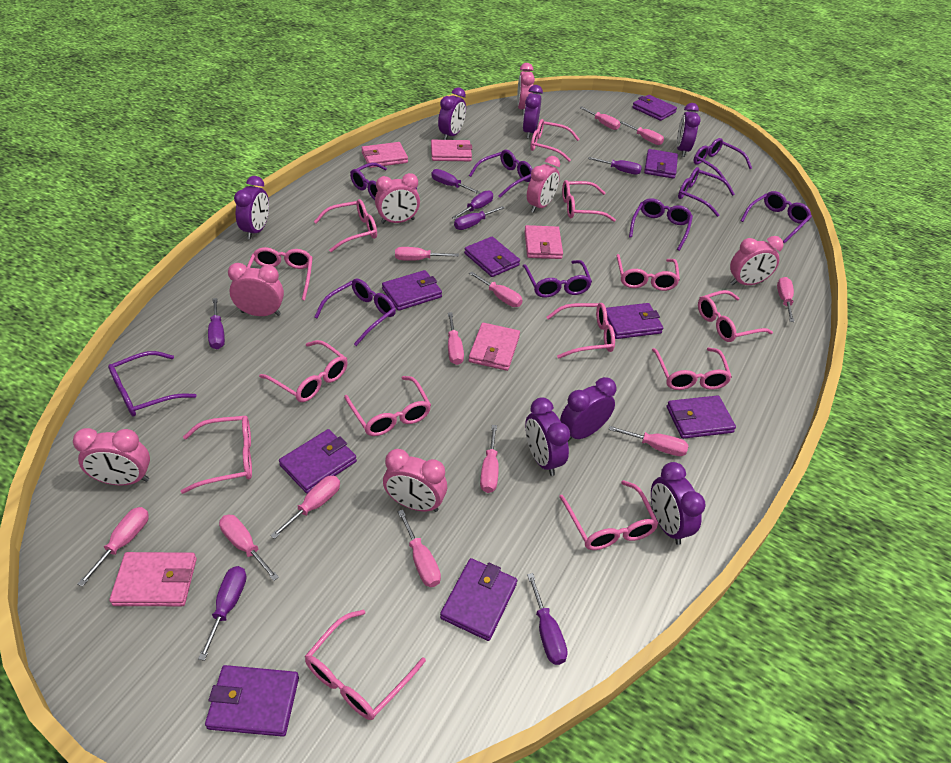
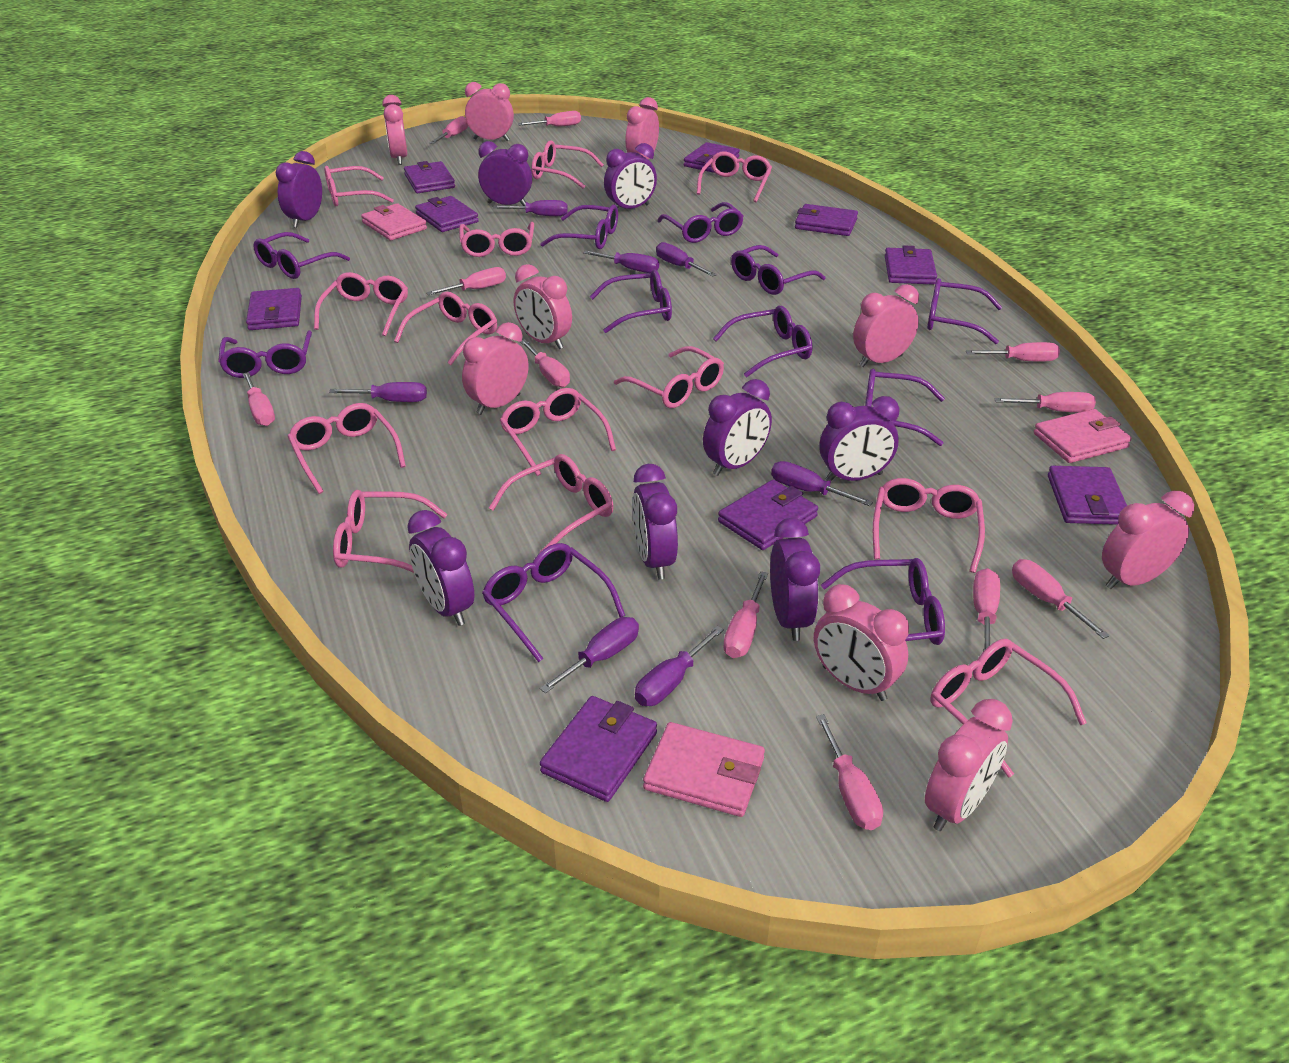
pink clock: [73,428,150,485] [228,263,284,316] [375,173,420,224] [383,449,447,512] [517,63,535,115] [527,156,560,213] [730,236,784,285] = 7 -> [382,95,407,165] [462,322,529,415] [465,82,514,141] [514,264,572,349] [625,97,659,159] [814,584,909,701] [853,284,919,367] [925,699,1013,831] [1102,491,1194,589] = 9
pink screwdriver: [78,507,149,587] [219,515,279,581] [270,476,340,539] [395,247,459,261] [398,510,441,587] [448,313,464,365] [469,271,523,307] [480,425,499,493] [580,106,620,130] [608,426,688,456] [620,121,664,145] [777,277,794,322] = 12 -> [243,372,275,426] [426,267,506,295] [430,116,468,144] [518,111,581,127] [521,339,570,387] [723,571,768,658] [816,714,883,830] [966,342,1060,361] [973,568,1000,652] [994,392,1096,412] [1012,559,1110,639] = 11
pink wallet: [109,552,197,606] [361,142,408,168] [431,140,472,161] [469,323,520,371] [524,225,563,259] = 5 -> [361,203,427,241] [643,722,765,817] [1034,409,1132,463] = 3
purple clock: [234,176,269,240] [438,87,466,140] [523,85,543,139] [525,397,570,476] [560,377,616,442] [651,462,706,545] [677,103,701,157] = 7 -> [276,151,322,228] [407,510,475,626] [478,141,532,206] [604,143,657,209] [632,464,678,579] [703,379,772,476] [770,518,820,641] [820,396,900,481] = 8
purple glasses: [108,351,196,416] [315,278,396,346] [350,163,417,200] [469,150,532,198] [522,260,592,298] [629,198,693,251] [678,167,735,217] [694,138,752,181] [741,191,812,243] = 9 -> [218,330,312,378] [253,232,350,279] [482,543,625,662] [540,205,618,249] [589,270,672,333] [657,202,744,243] [713,306,812,378] [731,245,826,295] [821,558,945,645] [865,369,945,446] [927,278,1002,344] = 11

